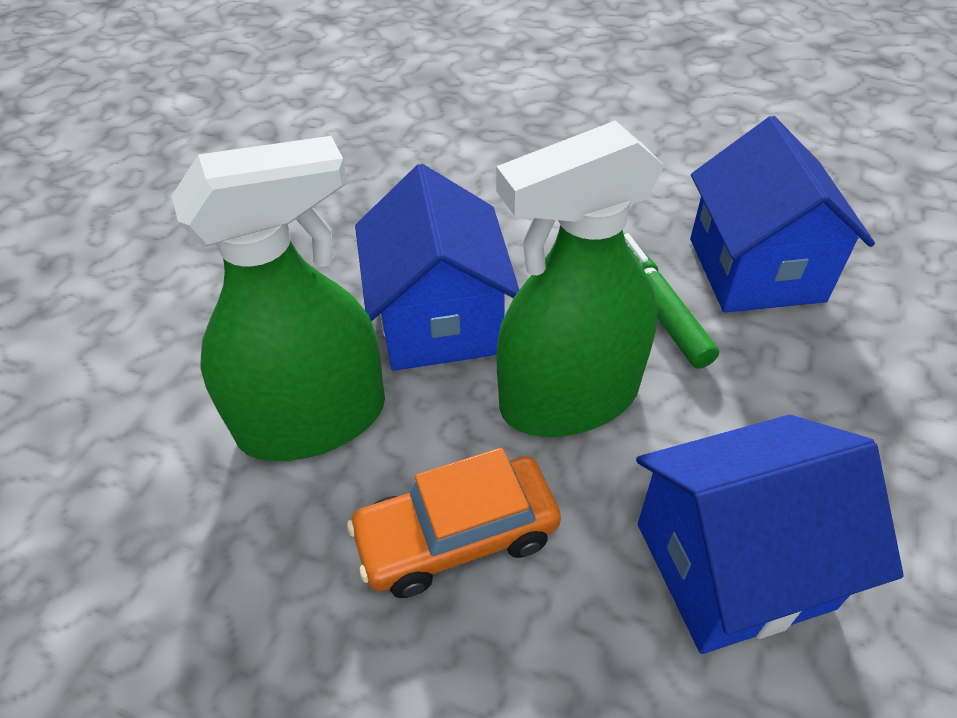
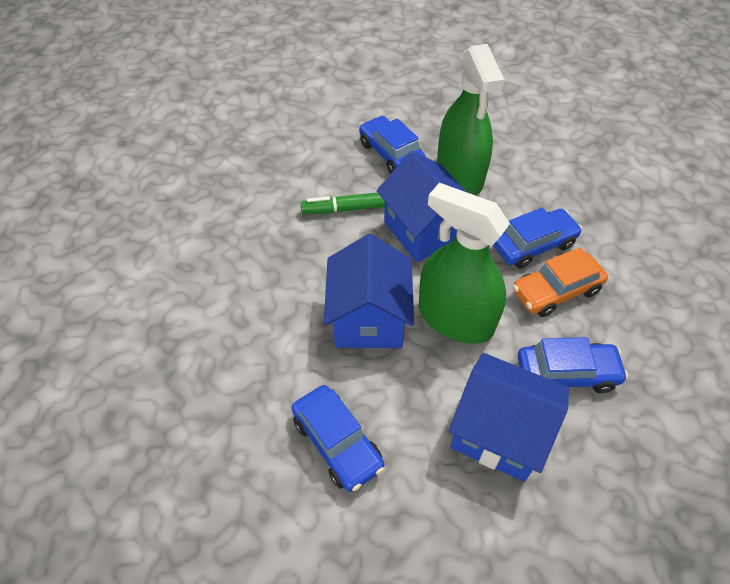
blue car: none = 0 -> [292,385,384,492] [359,116,426,174] [493,207,582,269] [517,337,628,393] = 4

